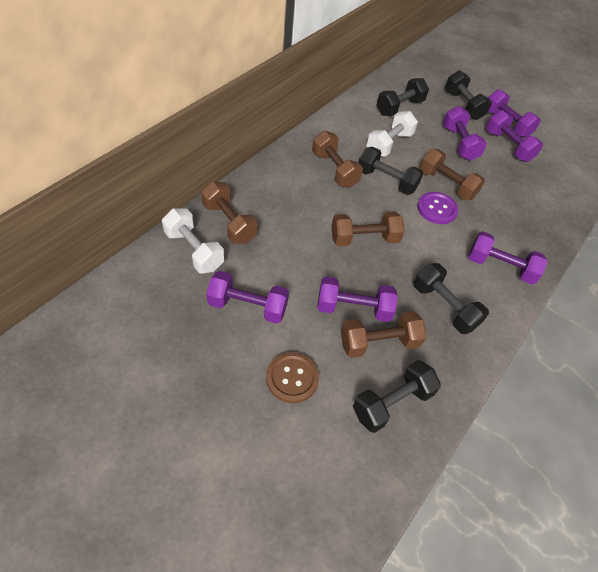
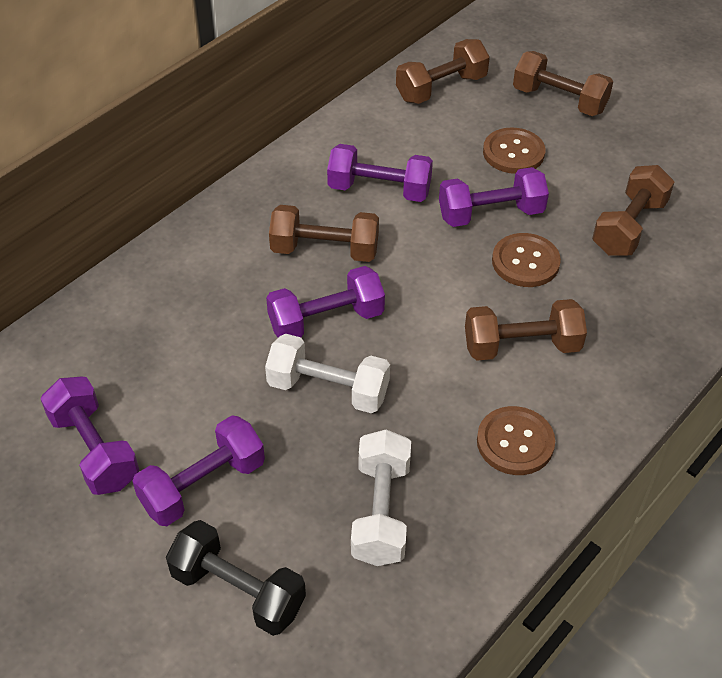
black dumbbell: [353,360,441,433] [359,147,423,195] [376,78,429,116] [414,263,489,334] [445,70,492,120] = 5 -> [166,520,306,636] = 1
brown button: [266,352,319,403] = 1 -> [477,406,555,475] [483,127,545,174] [492,233,561,287] = 3
purple button: [417,192,458,224] = 1 -> none = 0
purple dumbbell: [206,271,289,324] [317,276,398,322] [443,106,487,161] [469,231,548,284] [486,110,543,162] [488,89,541,138] = 6 -> [40,377,139,495] [132,415,265,526] [266,266,385,338] [327,144,433,202] [439,167,549,227] = 5

